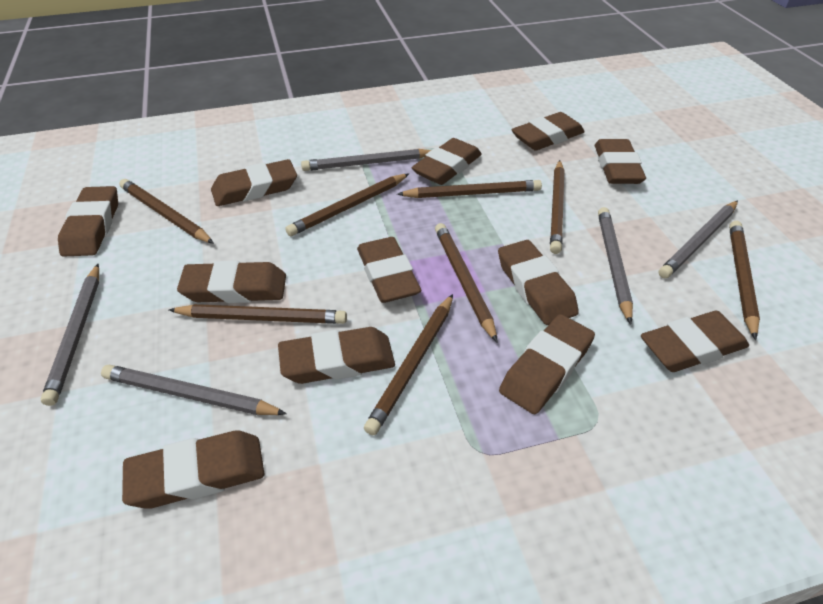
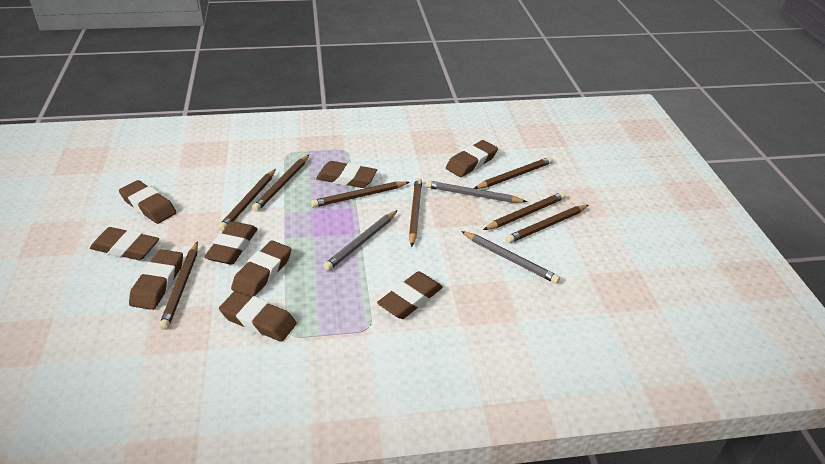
brown eraser: [58,186,118,257] [122,430,264,509] [177,260,286,303] [211,159,297,206] [278,327,395,384] [357,237,421,303] [412,138,482,185] [498,240,579,325] [499,314,595,414] [511,112,585,151] [595,139,646,184] [641,311,749,372] = 12 -> [90,227,159,260] [119,180,177,224] [129,249,183,310] [204,221,258,264] [219,291,297,342] [231,240,291,297] [316,161,377,188] [377,271,443,319] [446,140,498,177] = 9
grey pencil: [41,264,99,406] [101,365,287,415] [301,149,431,171] [598,207,633,325] [659,200,738,279] = 5 -> [323,210,398,271] [425,180,527,203] [461,231,560,284] = 3

